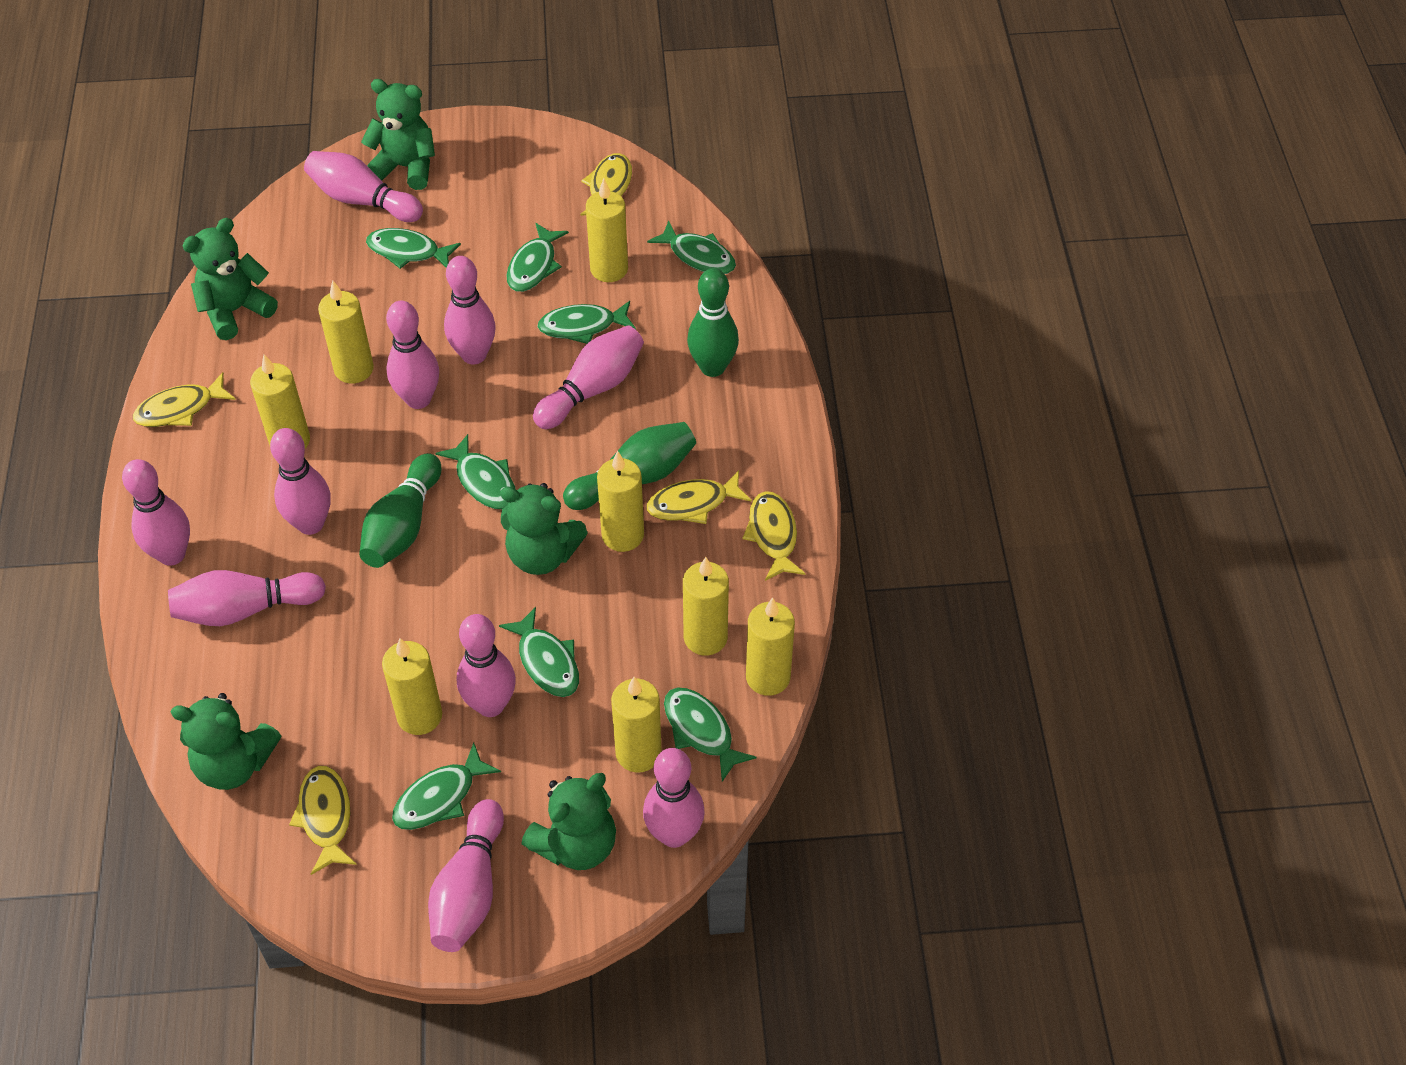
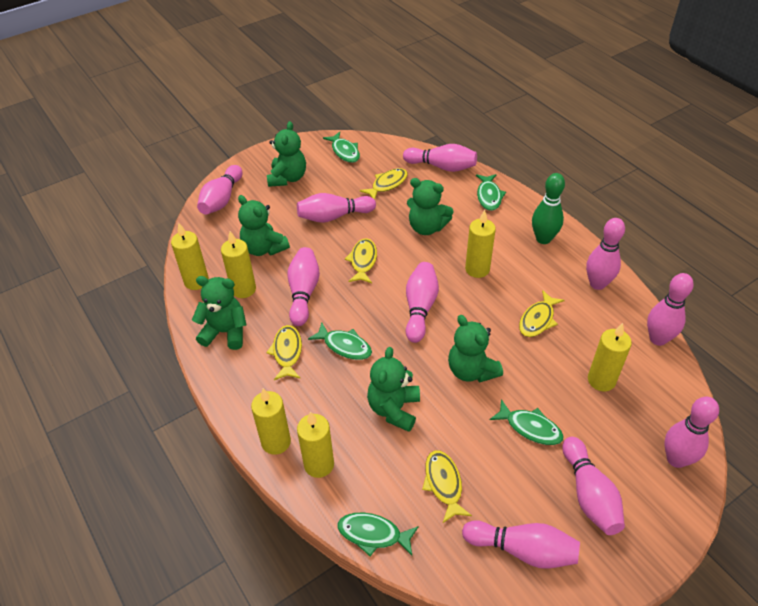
green bowling pin: [359,453,442,568] [563,422,696,510] [687,268,739,377] = 3 -> [532,173,565,244] = 1
green fish: [366,228,461,269] [392,742,501,830] [436,434,516,509] [499,607,579,697] [506,223,569,292] [537,301,636,344] [647,221,736,274] [664,687,757,782] = 8 -> [308,322,372,360] [323,132,360,163] [338,512,419,556] [476,174,506,211] [490,399,563,445] = 5
green teddy bear: [171,693,281,790] [182,218,278,340] [361,79,435,190] [500,483,588,575] [522,773,616,870] = 5 -> [192,276,247,350] [238,195,290,256] [267,121,306,187] [367,347,420,432] [407,178,454,235] [448,315,503,382] = 6
yellow candle: [250,354,310,449] [318,280,374,383] [382,638,442,735] [586,179,628,282] [597,451,644,552] [611,677,662,773] [683,557,729,656] [746,598,795,696] = 8 -> [171,223,209,290] [221,231,256,298] [251,388,291,455] [297,411,334,478] [465,210,496,278] [588,323,632,391] = 6

